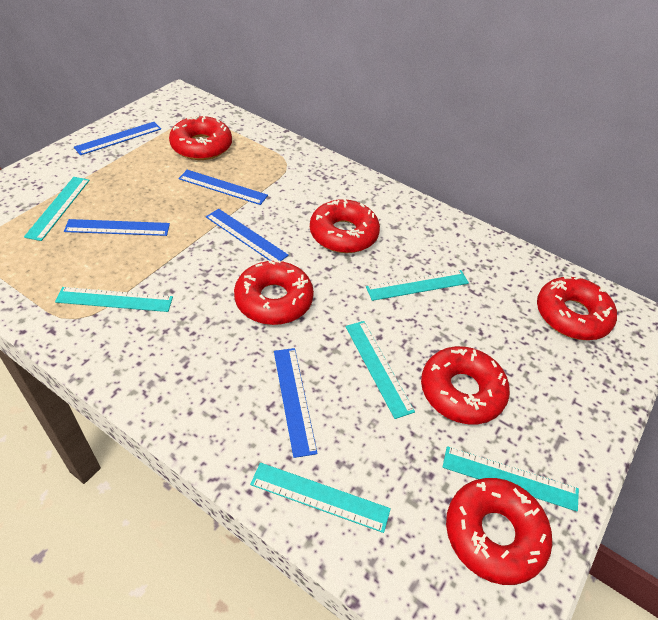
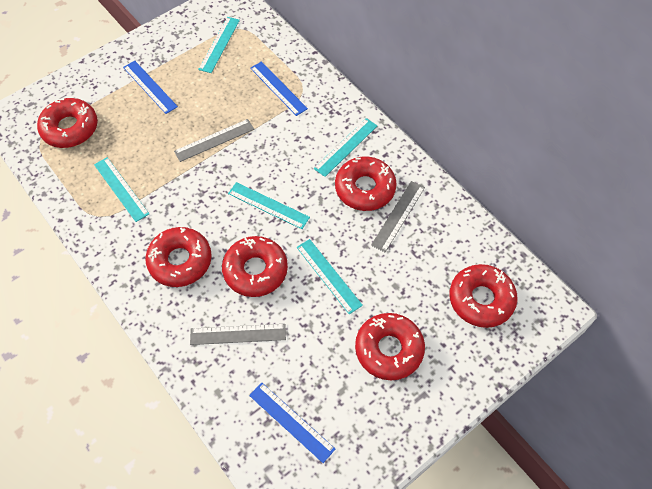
blue ruler: [64,219,170,236] [74,122,161,155] [178,170,268,205] [206,209,289,261] [274,348,317,458] = 5 -> [123,61,178,114] [249,383,335,463] [250,61,308,116] = 3
grey ruler: none = 0 -> [174,119,254,162] [190,324,286,345] [371,181,425,252] = 3
turquoise ruler: [24,177,90,241] [55,287,173,312] [250,462,391,533] [346,321,415,419] [366,270,469,301] [443,446,579,511] = 6 -> [94,157,149,222] [198,17,240,73] [228,182,310,229] [297,239,363,315] [314,118,377,177] = 5

